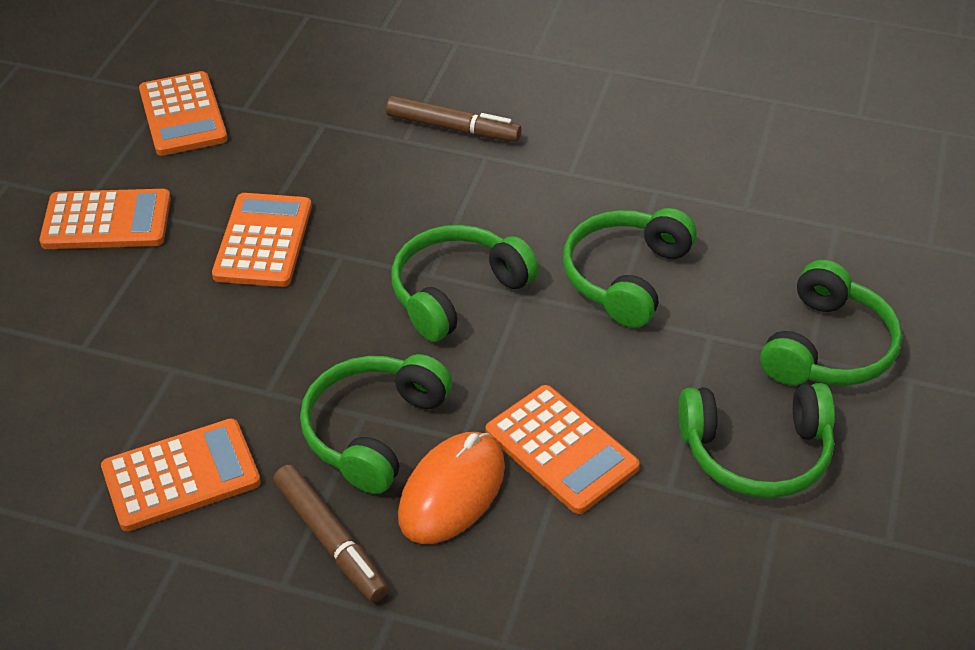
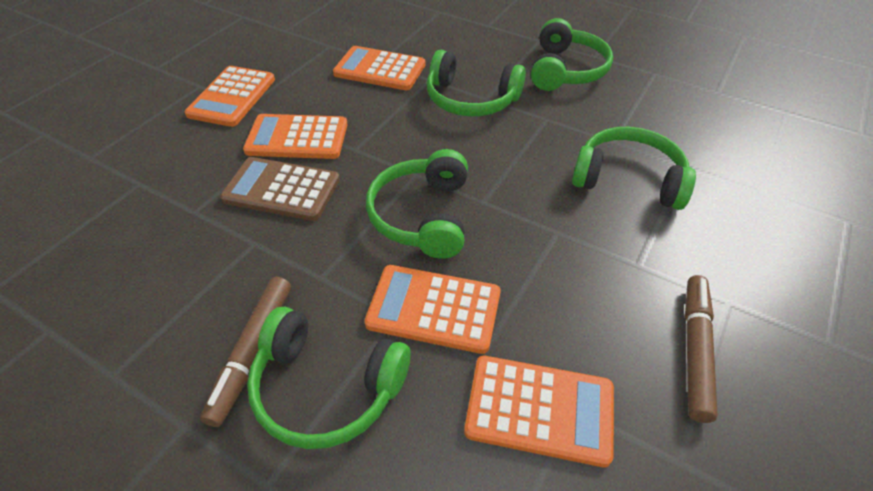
brown calculator: none = 0 -> [220,157,340,221] = 1
orange mouse: [398,432,505,544] = 1 -> none = 0

